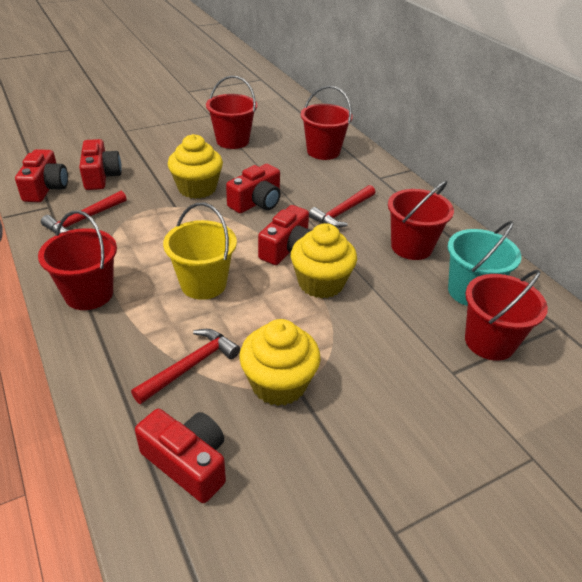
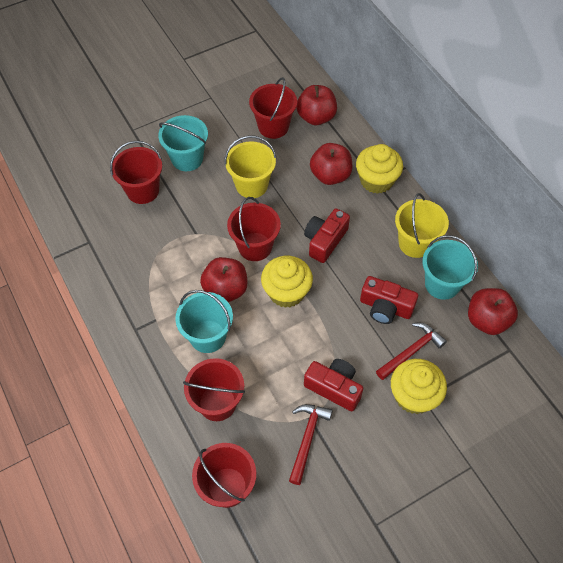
red apple: none = 0 -> [200,257,247,302] [296,85,337,125] [310,143,353,185] [468,288,518,335] = 4
red camera: [15,149,68,202] [79,139,122,190] [135,409,226,503] [226,164,281,213] [258,205,312,265] = 5 -> [304,208,350,263] [304,359,363,411] [360,276,418,324] = 3
red hammer: [41,191,127,234] [131,329,240,404] [309,185,375,228] = 3 -> [289,404,333,485] [376,323,447,380] = 2
turquoise bucket: [448,221,522,306] = 1 -> [158,115,208,171] [175,290,233,353] [422,235,478,300] = 3
yellow bucket: [163,203,237,300] = 1 -> [224,136,277,198] [395,193,449,258] = 2

